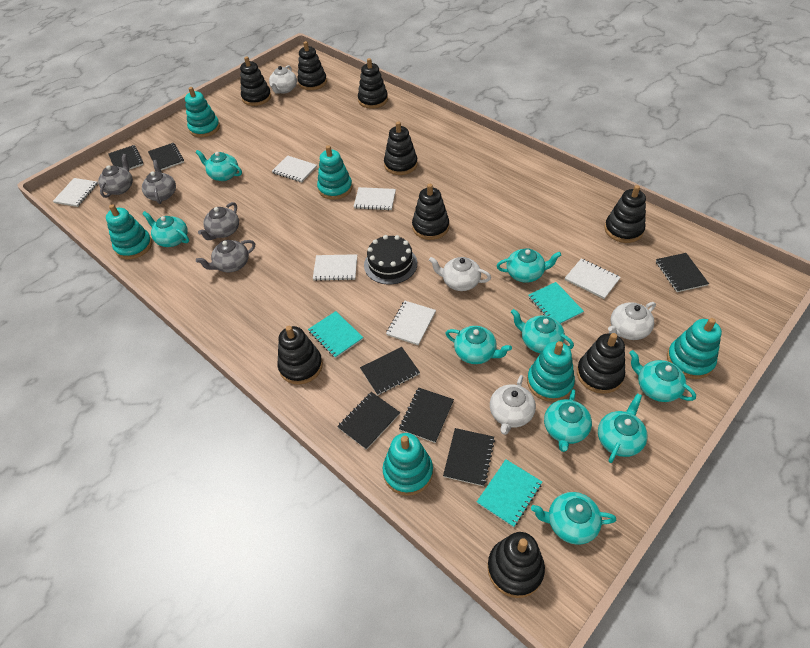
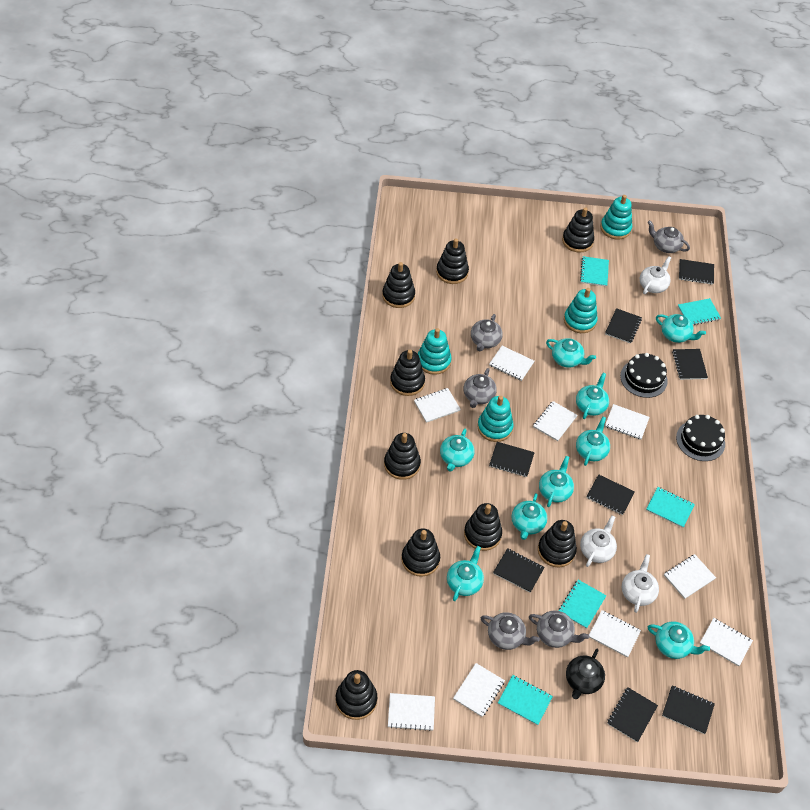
black cake: [364,235,417,284] = 1 -> [620,353,668,398] [676,415,725,461] = 2
black notebook: [108,145,143,170] [148,143,184,170] [337,392,400,450] [360,347,420,395] [399,388,454,443] [443,428,495,486] [656,253,709,292] = 7 -> [489,442,535,477] [493,548,545,593] [586,474,635,515] [605,308,642,344] [607,687,658,742] [662,686,715,734] [672,349,708,380] [679,259,714,285] = 8
black teapot: none = 0 -> [566,649,605,699] = 1
grey teapot: [98,154,133,198] [142,160,176,204] [196,240,255,273] [198,202,239,240] = 4 -> [464,368,497,408] [471,314,503,351] [481,612,540,650] [529,610,590,648] [648,220,690,253] = 5
turquoise notebook: [308,311,363,358] [477,459,542,527] [528,282,584,324] = 3 -> [498,675,553,725] [559,580,606,629] [580,256,609,287] [646,487,695,528] [678,298,721,325] = 5
turquoise stacking toy: [106,204,152,259] [185,87,220,137] [317,145,352,200] [383,433,433,496] [527,341,575,402] [667,318,722,379] = 6 -> [418,328,452,375] [477,396,514,442] [564,288,598,333] [600,195,632,239] = 4
white notebook: [53,178,98,207] [272,155,317,183] [313,254,357,281] [353,187,396,210] [386,301,436,345] [565,258,621,299] = 6 -> [388,693,435,731] [414,388,461,423] [453,663,505,717] [489,346,534,381] [533,401,577,441] [589,610,641,657] [605,404,650,440] [664,554,716,599] [700,618,753,666] = 9
white teapot: [269,65,297,94] [429,257,491,291] [490,375,536,435] [608,302,656,340] = 4 -> [580,516,617,567] [622,554,659,613] [640,256,671,294] = 3

